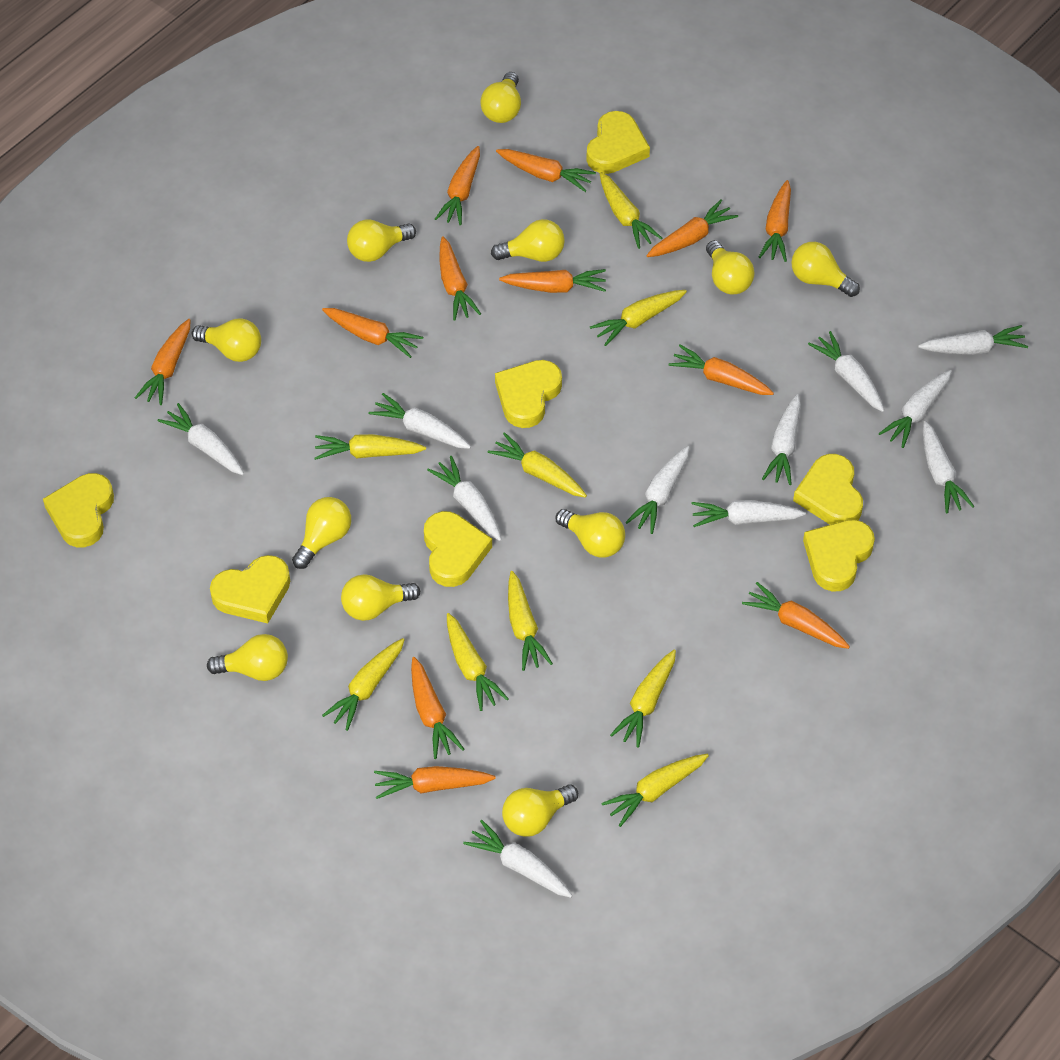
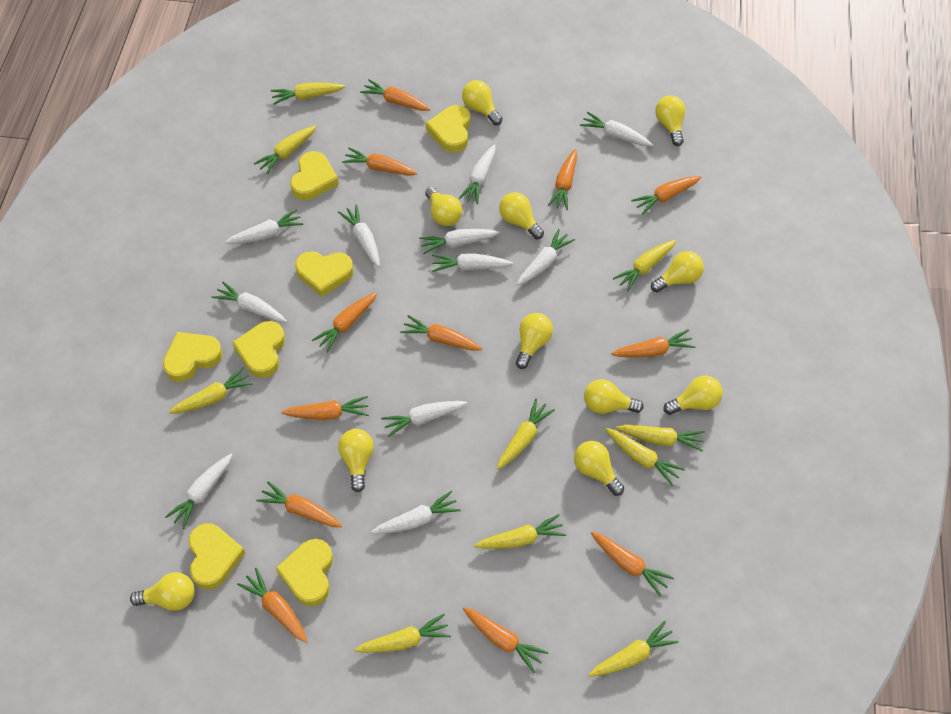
yellow carrot: [315,434,426,460] [322,638,405,731] [447,613,509,711] [488,432,587,498] [508,571,553,671] [590,290,687,346] [600,172,662,249] [601,754,709,827] [610,650,676,748] = 9 -> [169,367,253,414] [253,125,317,175] [271,83,345,105] [354,614,451,653] [474,514,566,549] [497,399,555,469] [589,621,679,677] [605,428,685,487] [613,240,676,291] [616,425,705,452] = 10

